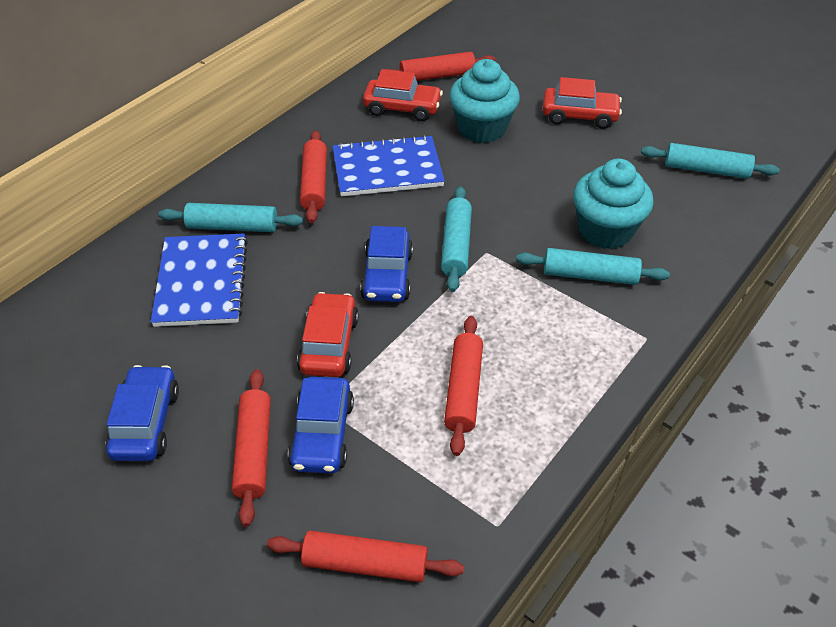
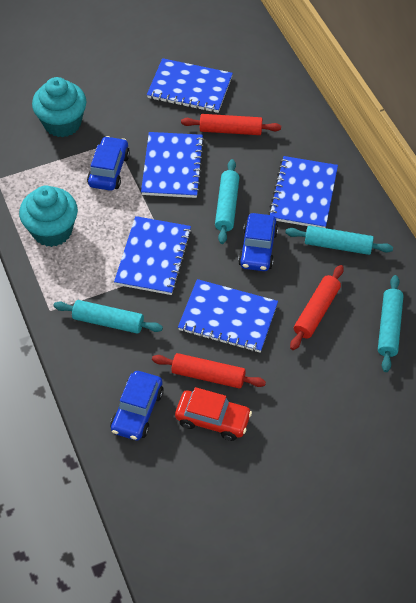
blue notebook: [151,234,248,327] [332,135,445,196] = 2 -> [114,216,192,295] [141,132,205,198] [147,58,233,113] [178,279,278,353] [268,156,338,228] = 5
red car: [297,292,359,377] [363,69,443,121] [543,77,622,129] = 3 -> [175,387,252,441] = 1
red rolling pin: [232,369,271,527] [267,530,464,582] [300,130,327,223] [379,52,496,81] [444,316,483,456] = 5 -> [152,353,266,389] [181,114,281,135] [290,265,344,350] = 3

